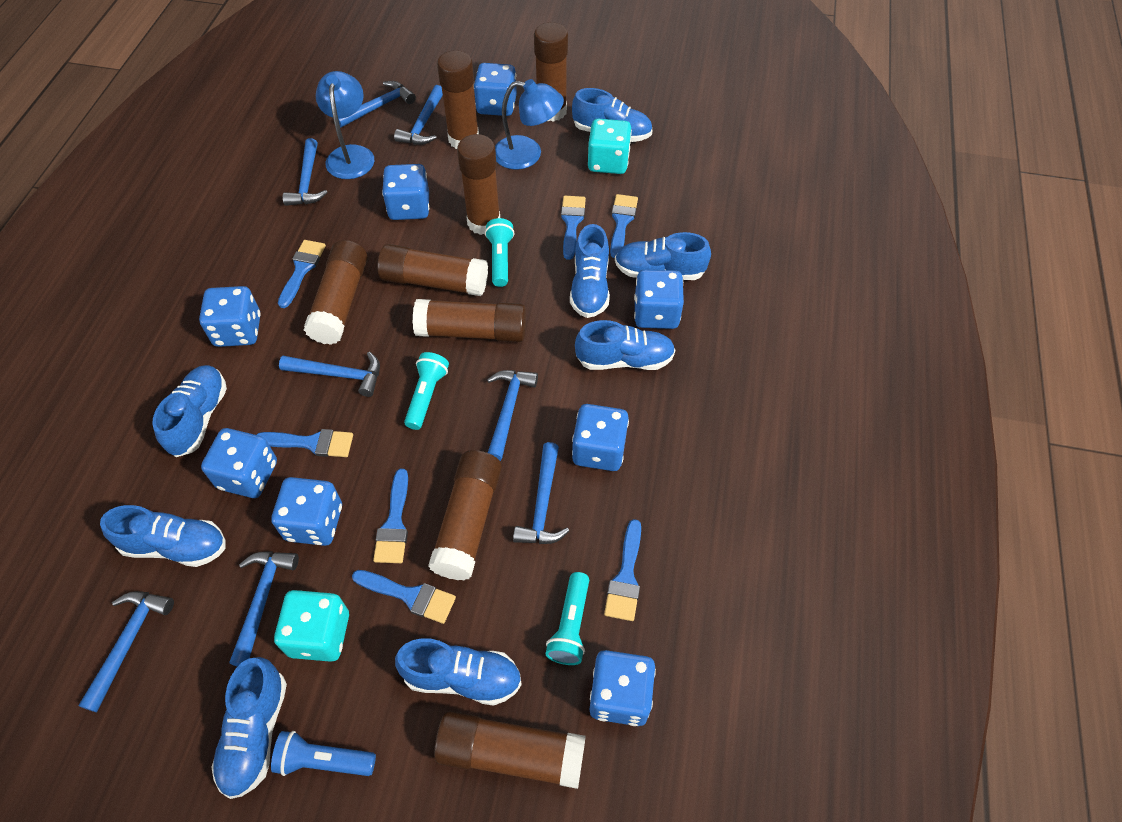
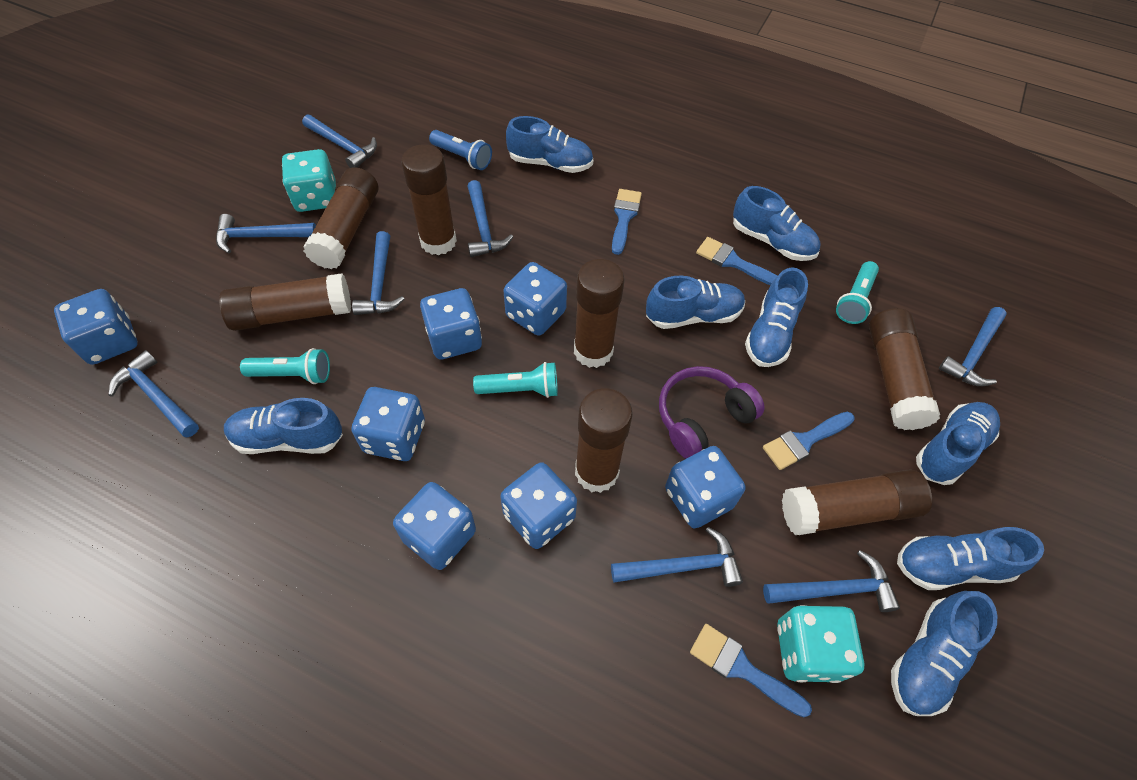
blue brush: [257,429,353,457] [278,240,326,308] [352,570,456,624] [373,469,408,563] [561,196,586,260] [604,519,641,621] [610,194,638,258] = 7 -> [612,189,642,255] [690,624,812,718] [696,237,777,286] [763,412,855,470] = 4
blue dice: [199,286,260,347] [201,428,277,498] [271,477,342,546] [382,164,429,220] [474,63,517,116] [572,404,629,471] [590,650,656,726] [634,269,684,329] = 8 -> [54,289,138,365] [351,387,425,461] [393,482,476,570] [420,288,482,359] [500,462,577,549] [504,262,567,336] [665,446,745,528] = 7
blue lamp: [316,71,375,179] [495,79,564,170] = 2 -> none = 0
brown glue stick: [304,240,368,345] [378,244,488,296] [413,299,526,342] [428,450,502,580] [434,711,586,789] [437,50,479,149] [457,134,500,235] [534,22,568,122] = 8 -> [219,273,351,331] [303,167,378,269] [401,144,457,255] [574,259,625,368] [575,388,633,493] [782,469,932,535] [869,308,940,430] = 7
purple headphones: none = 0 -> [659,366,764,459] = 1

